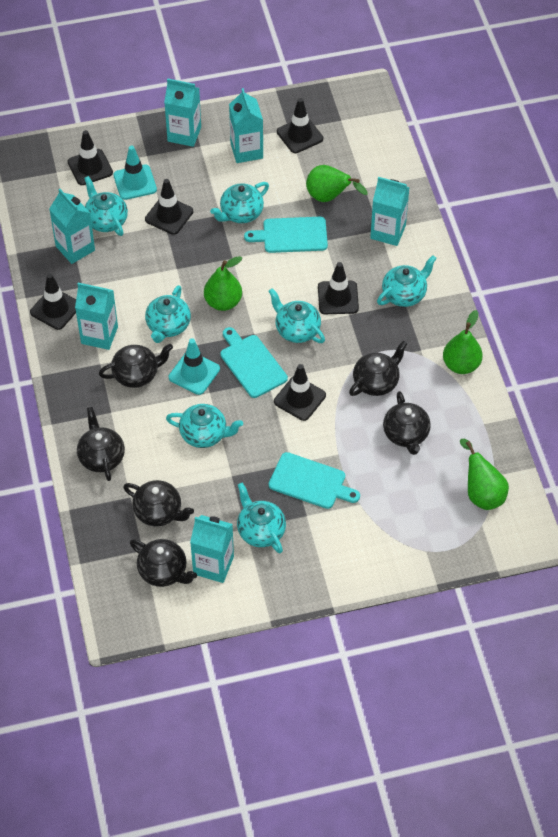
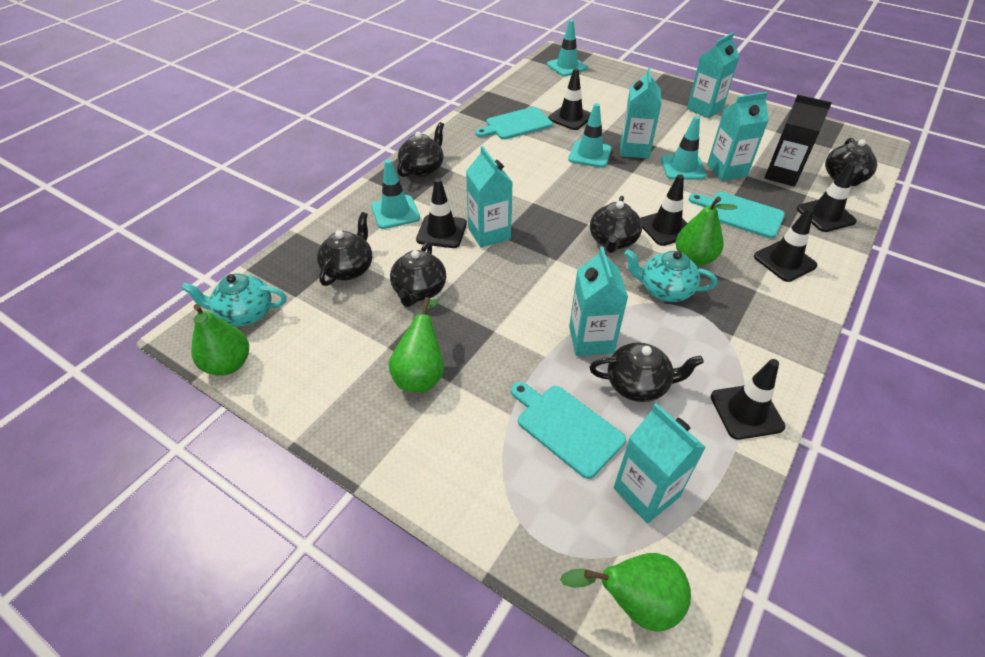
black carton: none = 0 -> [764,95,832,187] = 1
turquoise teapot: [84,176,128,236] [145,285,191,343] [166,404,243,448] [210,182,269,223] [237,483,286,553] [268,288,325,343] [377,255,437,307] = 7 -> [181,273,287,326] [624,249,717,302] = 2
turquoise traffic cone: [113,146,157,200] [169,338,220,395] = 2 -> [371,159,420,229] [547,20,588,76] [568,103,612,168] [661,116,707,179] = 4

